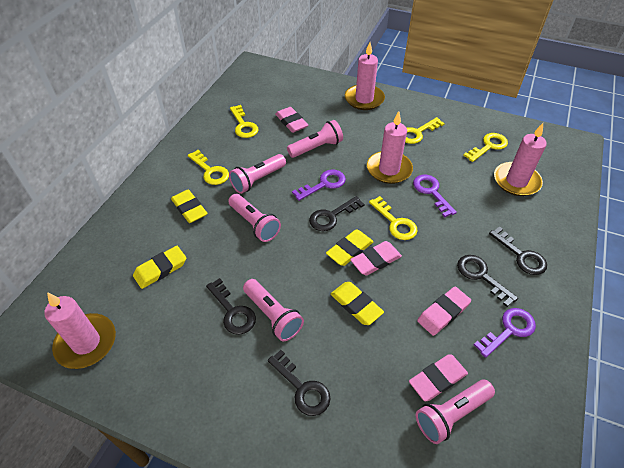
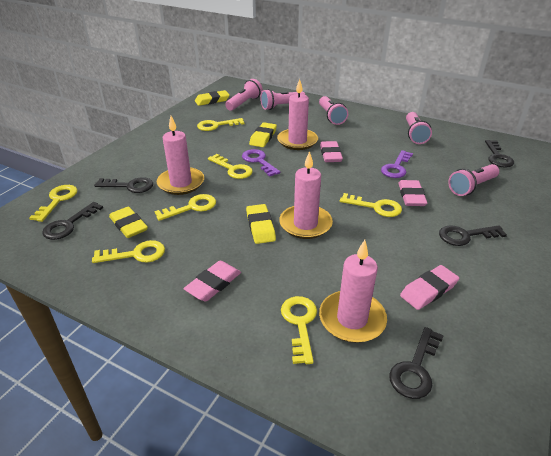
purple key: [292,170,346,201] [413,175,457,217] [474,308,536,358] = 3 -> [242,149,280,177] [381,150,413,178] = 2
yellow key: [188,150,229,185] [230,105,258,138] [369,196,418,240] [405,117,445,144] [463,133,508,162] = 5 -> [29,185,77,222] [92,240,165,263] [155,194,216,221] [197,118,244,131] [208,154,253,179] [281,296,317,364] [340,193,402,217] = 7

